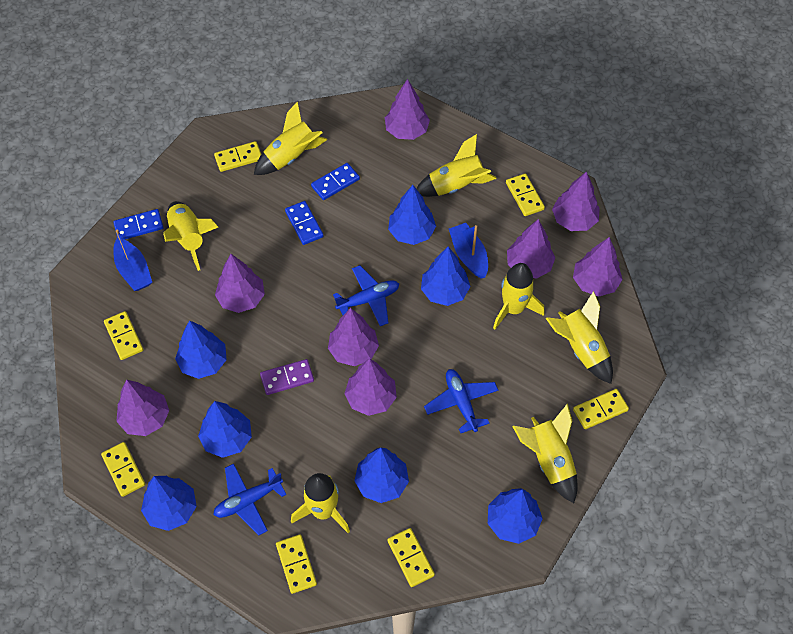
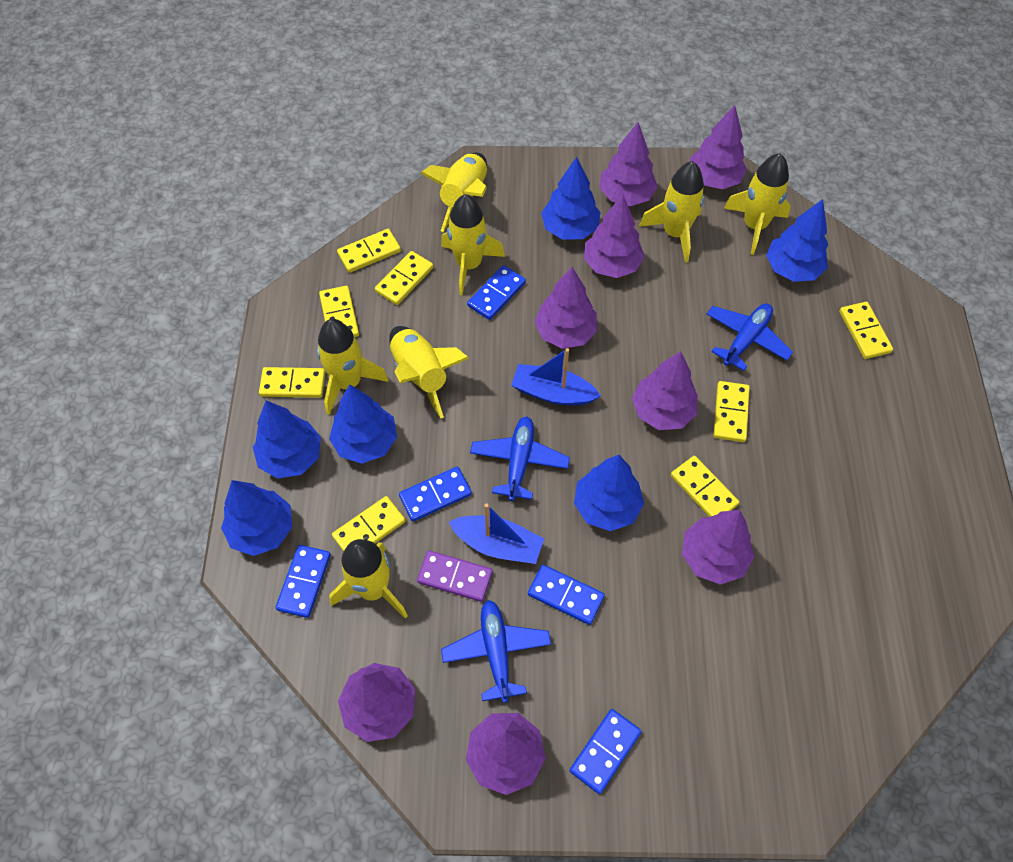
blue domino: [113,209,164,240] [285,201,324,245] [311,163,360,200] = 3 -> [276,545,331,618] [399,467,472,522] [467,265,526,320] [528,565,605,625] [570,709,642,794] = 5
blue tree: [141,476,197,531] [175,320,227,379] [198,401,252,458] [354,448,409,503] [388,185,436,245] [421,247,470,306] [488,488,543,544] = 7 -> [221,480,292,556] [253,400,321,479] [329,384,397,464] [541,157,600,240] [574,455,644,531] [766,199,828,282] = 6
yellow domino: [101,442,145,497] [104,311,143,360] [214,141,261,172] [276,534,317,594] [387,528,435,587] [506,173,545,216] [573,389,629,429] = 7 -> [259,367,325,398] [319,286,359,337] [332,496,406,552] [337,229,401,273] [375,251,433,305] [671,456,739,517] [714,381,750,442] [839,302,893,359] = 8

